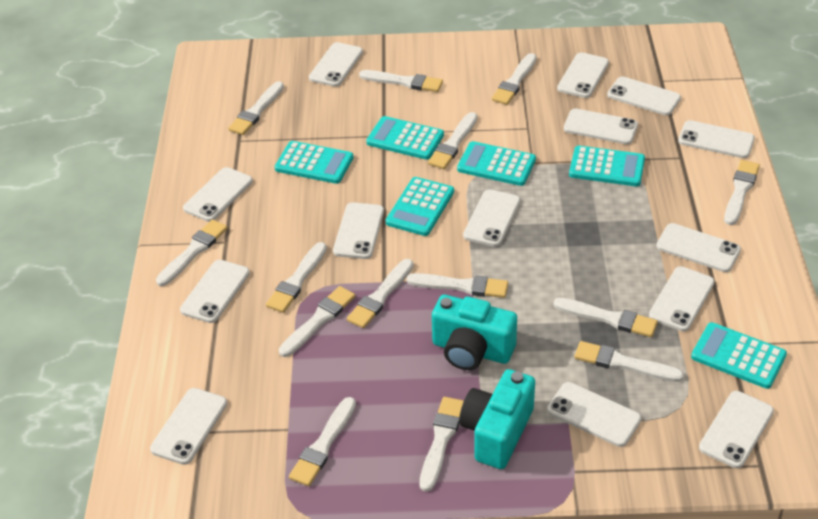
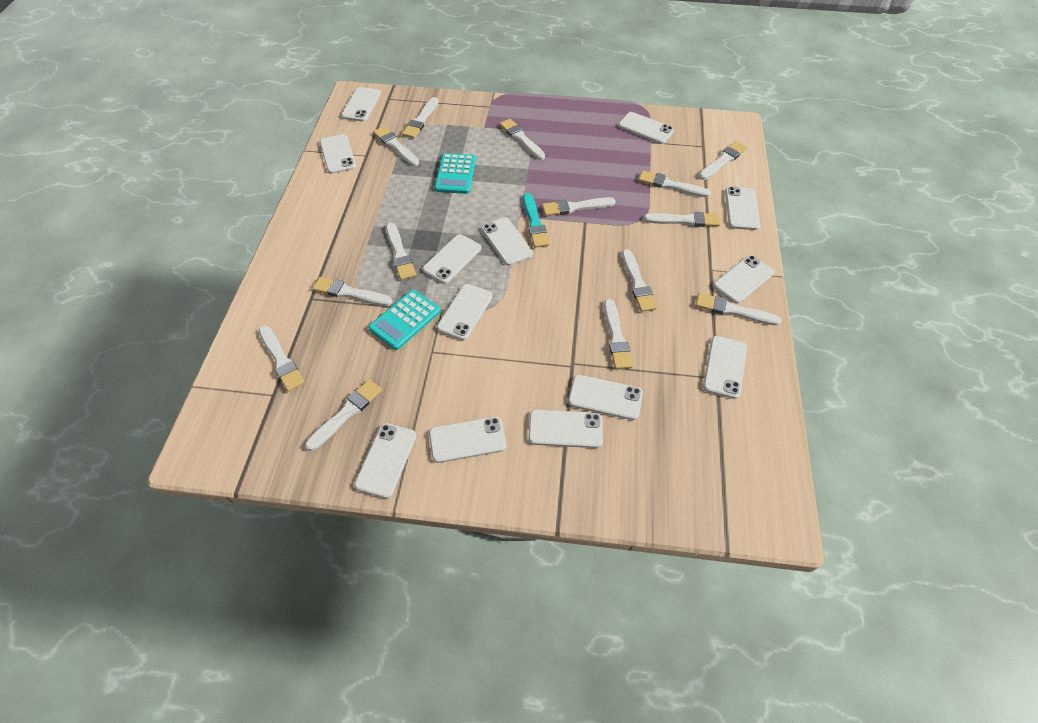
turquoise brush: none = 0 -> [523,193,550,248] = 1
turquoise calculator: [275,141,354,184] [366,116,444,160] [386,177,454,236] [457,141,536,186] [569,146,645,186] [691,322,787,389] = 6 -> [368,290,441,350] [435,153,476,194] = 2
turquoise camera: [432,294,517,370] [460,369,535,469] = 2 -> none = 0
white phone: [150,388,227,465] [180,260,250,323] [183,167,253,222] [309,42,363,87] [333,202,384,259] [463,189,520,247] [547,382,641,447] [557,52,609,98] [564,108,638,144] [607,77,681,115] [649,266,714,331] [656,223,741,272] [678,120,755,158] [699,391,774,468] = 14 -> [320,134,356,174] [341,87,381,122] [354,423,416,498] [422,234,481,284] [429,417,506,463] [437,284,493,340] [481,217,533,266] [529,410,603,448] [568,375,643,420] [618,112,674,144] [703,336,747,399] [713,255,774,304] [725,187,760,230] = 13

